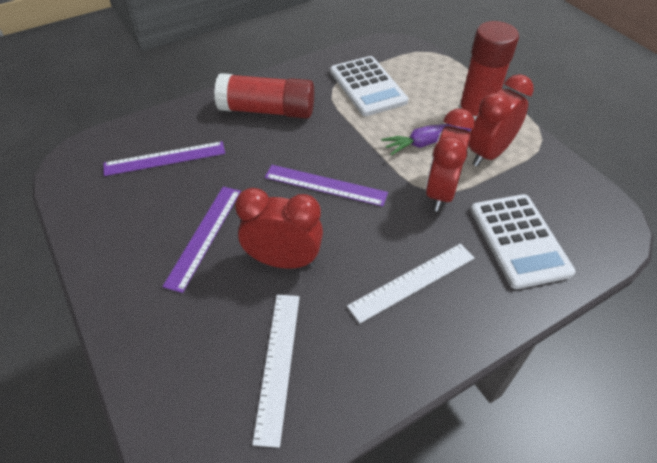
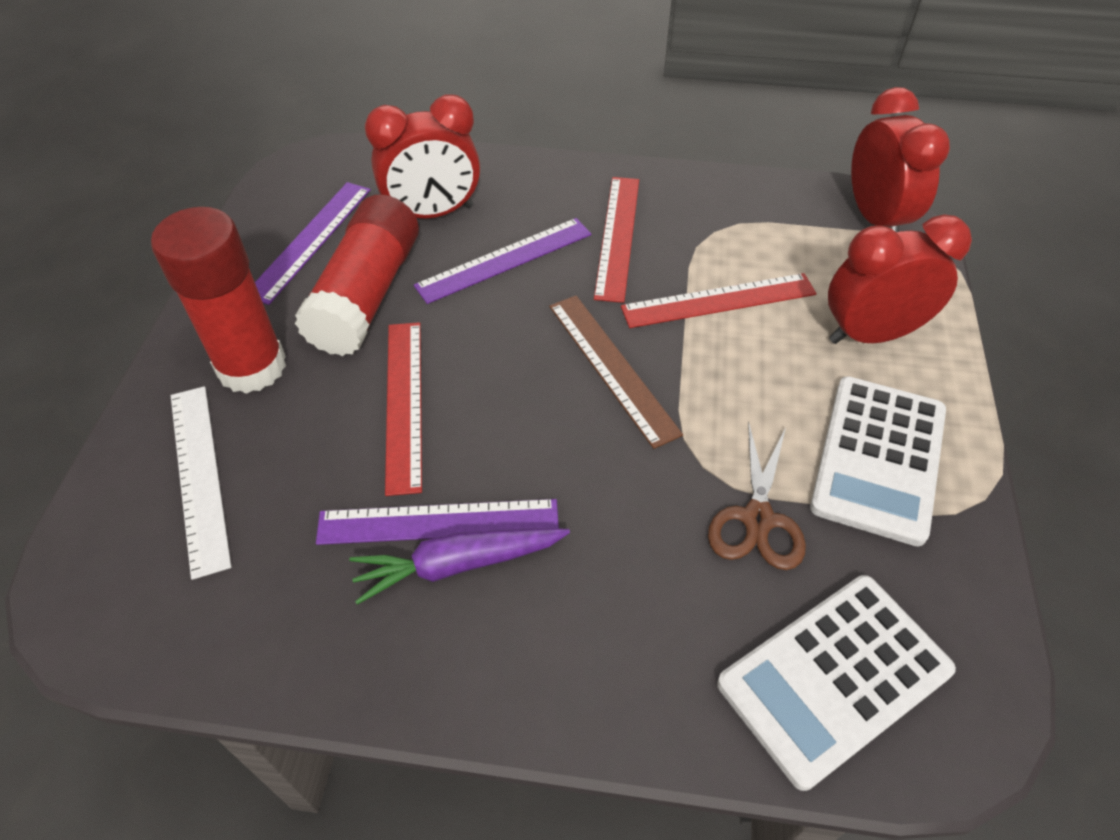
brown ruler: none = 0 -> [549,296,683,449] = 1
brown scissors: none = 0 -> [708,421,806,570] = 1
red ruler: none = 0 -> [385,322,422,496] [594,177,639,303] [621,273,816,328] = 3
white ruler: [252,295,300,448] [347,243,475,323] = 2 -> [171,386,231,580] = 1

